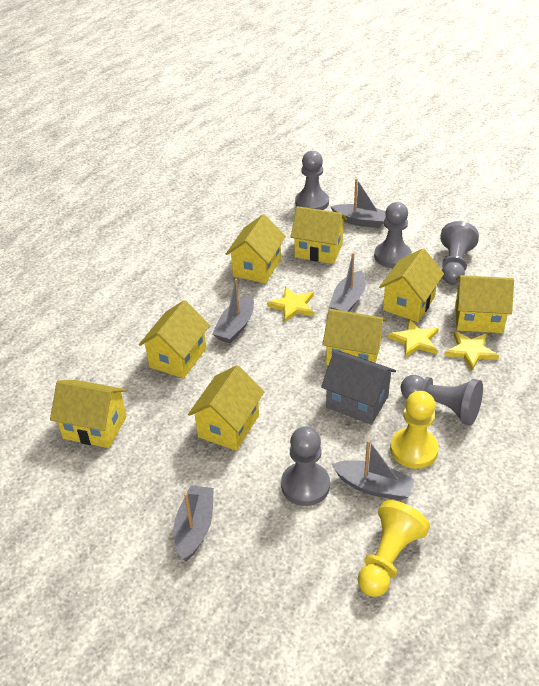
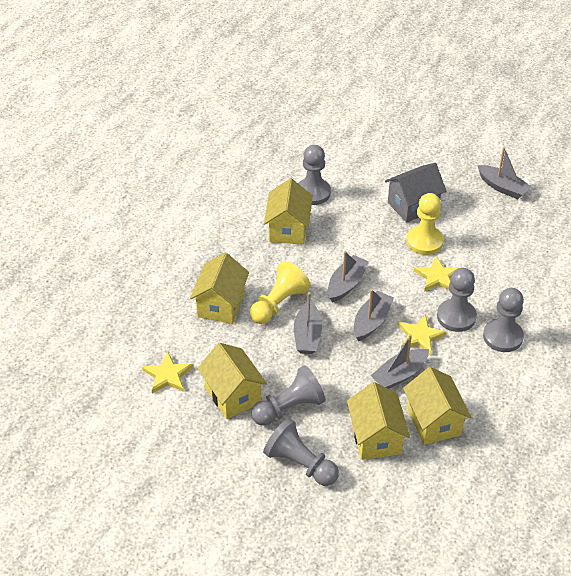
yellow house: [50,380,126,448] [139,300,210,378] [188,365,264,451] [226,214,286,284] [291,206,347,264] [322,309,386,365] [379,249,444,322] [455,275,514,333] = 8 -> [190,253,249,324] [197,343,267,419] [264,178,313,245] [347,382,410,460] [403,367,471,445] = 5

